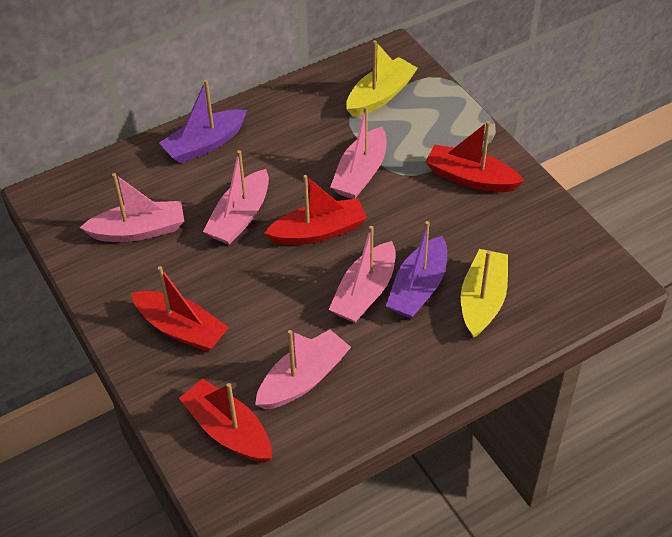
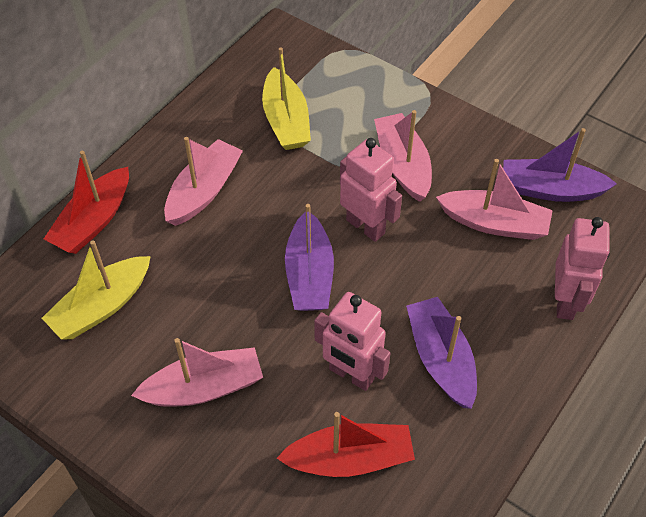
pink boat: [80,173,184,242] [203,150,269,245] [255,329,351,410] [328,226,396,323] [330,106,386,199] = 5 -> [131,338,263,406] [164,137,243,226] [374,110,432,202] [436,159,553,240] = 4
pink robot: none = 0 -> [314,292,390,391] [340,138,402,242] [555,217,610,320] = 3
purple boat: [159,80,247,163] [386,221,447,319] = 2 -> [285,204,334,311] [406,297,477,409] [503,128,617,202] = 3
red boat: [131,266,229,352] [179,379,272,462] [264,175,367,245] [425,121,524,192] = 4 -> [44,151,129,254] [277,412,415,477] = 2

